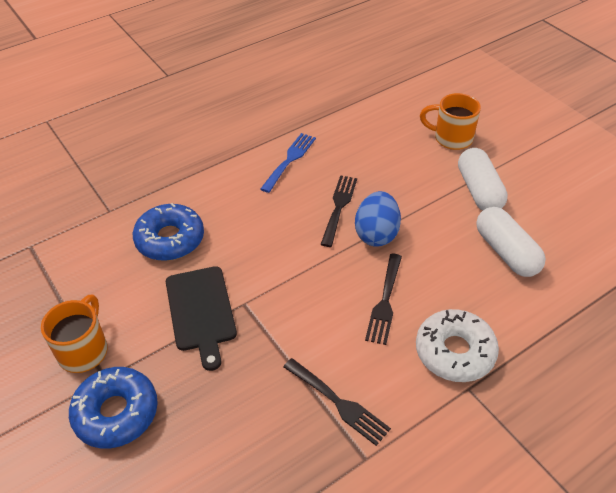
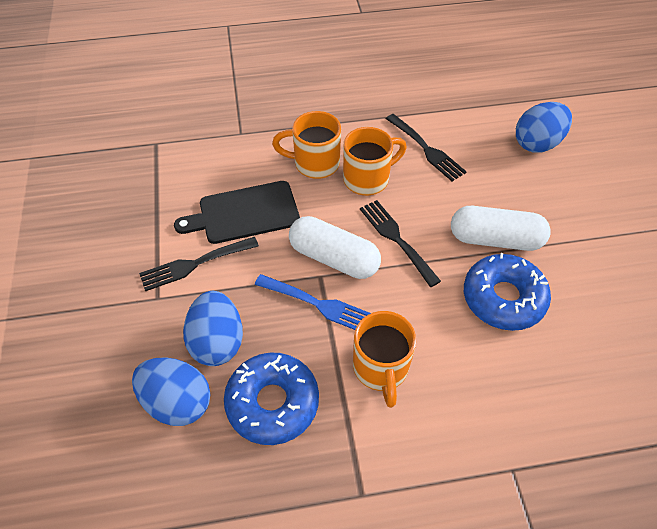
blue egg: [355,191,401,247] = 1 -> [132,357,211,426] [183,291,243,366] [516,102,572,153] = 3
orange mug: [41,294,108,373] [420,93,481,150] = 2 -> [272,111,341,179] [343,127,407,195] [353,311,416,408] = 3
white donut: [416,309,499,382] = 1 -> none = 0

